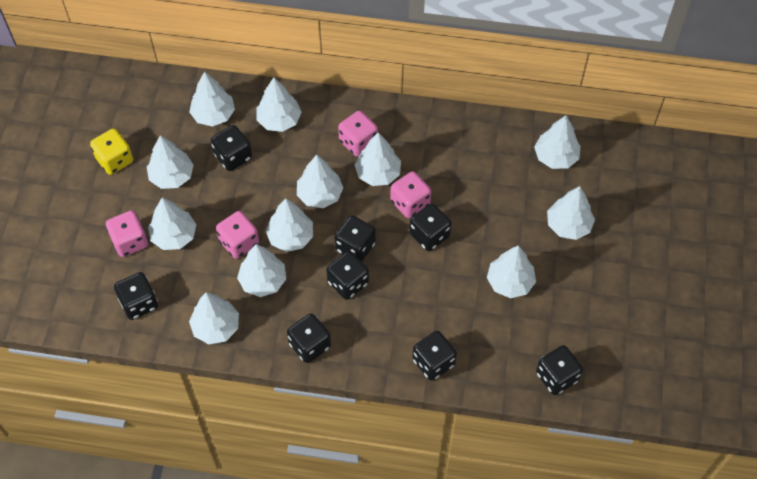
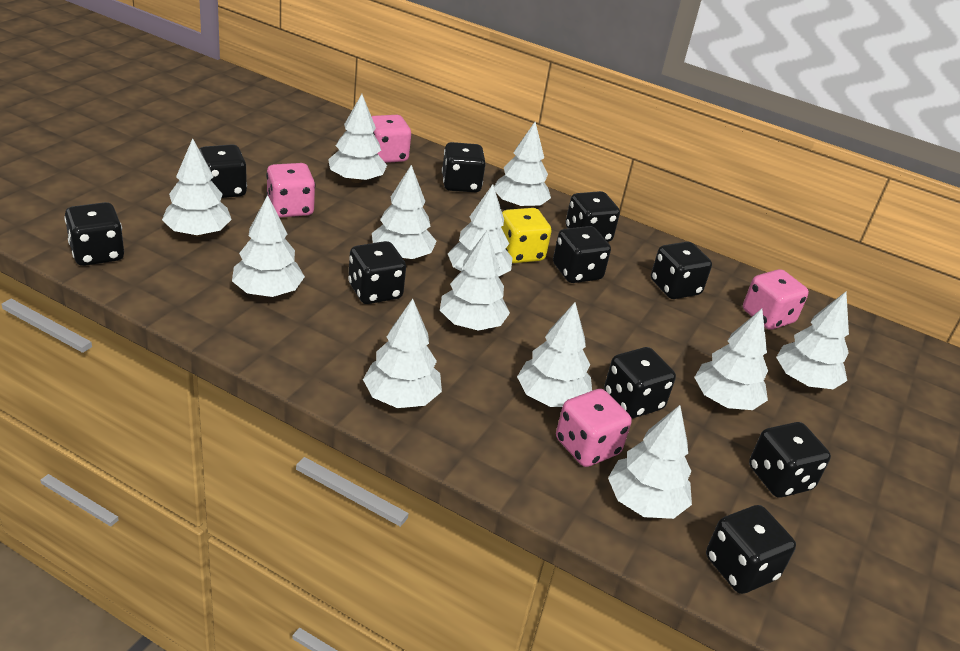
black dice: [114,272,158,320] [211,125,252,171] [287,313,331,363] [326,251,369,300] [334,215,376,262] [409,203,451,251] [412,331,457,381] [536,345,583,395] = 8 -> [64,202,124,266] [199,144,247,198] [348,241,406,304] [442,142,486,192] [553,226,611,283] [565,191,620,242] [604,347,676,418] [651,242,712,299] [706,505,796,594] [749,422,831,497] = 10

